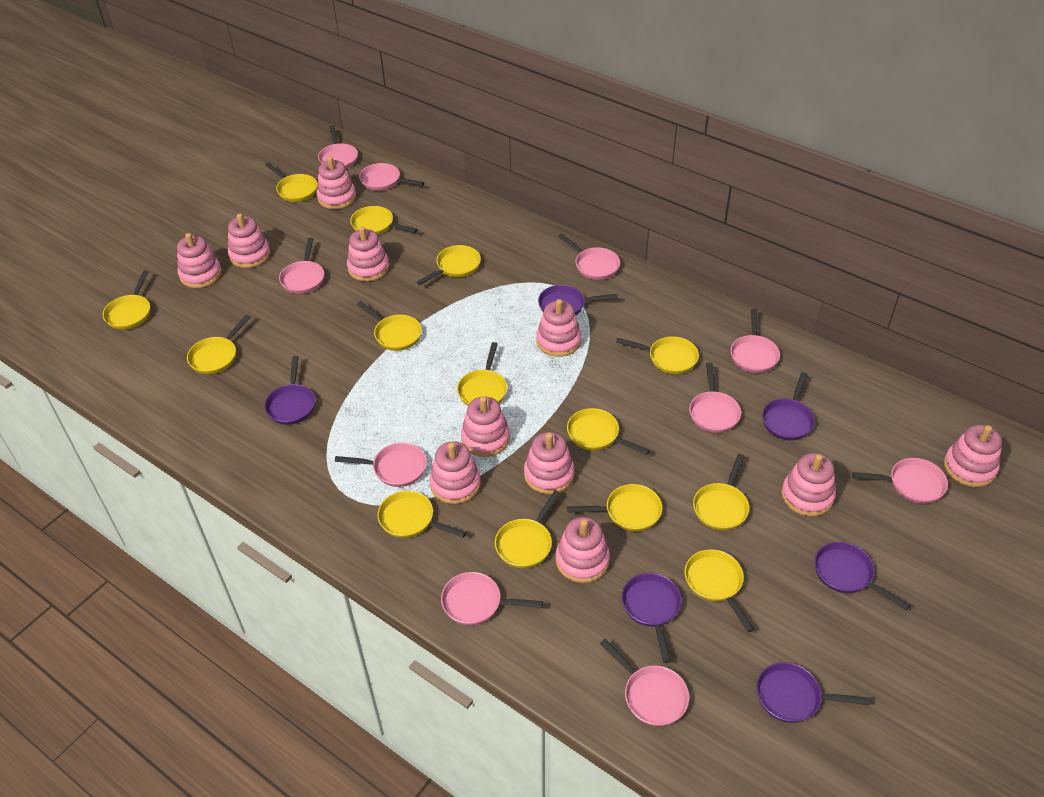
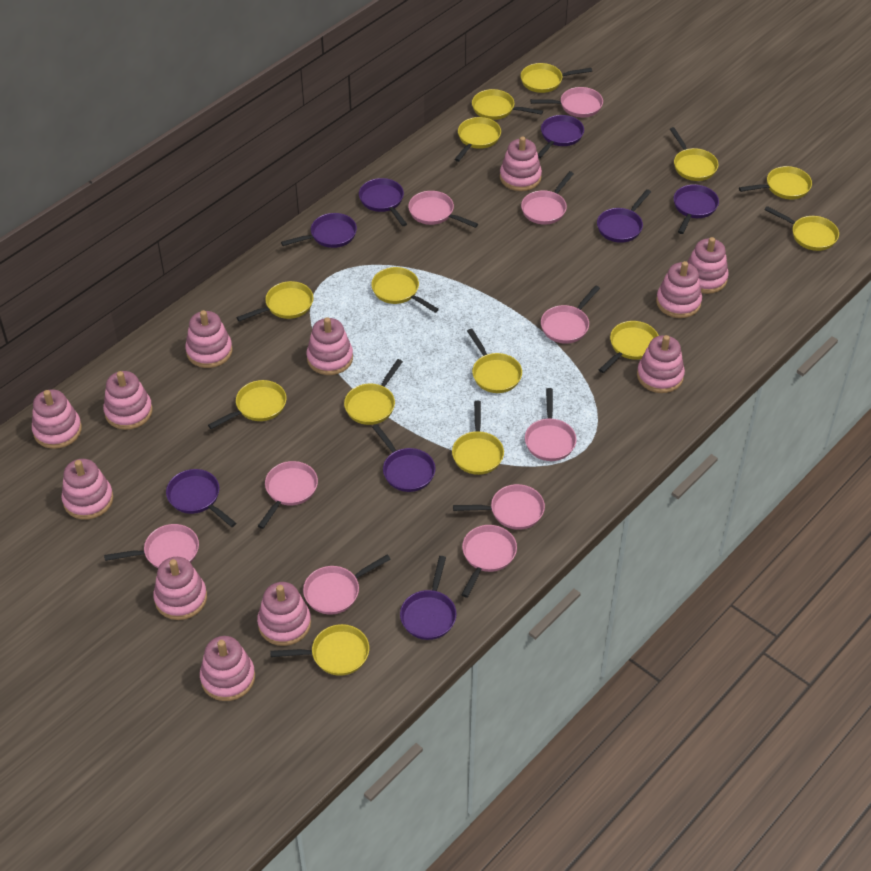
pink stacking toy: [177,233,222,288] [228,214,271,268] [316,157,356,209] [347,226,389,281] [429,441,481,504] [461,396,510,457] [524,432,574,494] [536,299,581,357] [556,517,610,583] [781,453,836,516] [944,425,1002,487] = 11 -> [32,389,82,449] [62,459,113,520] [103,371,153,430] [153,557,207,620] [185,310,233,368] [200,636,255,701] [257,582,311,646] [307,317,353,375] [500,136,542,191] [637,335,685,393] [656,261,702,318] [688,237,729,294] = 12
purple pan: [264,356,315,425] [538,285,618,315] [621,573,682,663] [756,662,870,723] [762,372,815,440] [815,542,910,610] = 6 -> [166,469,236,527] [281,213,357,248] [359,178,407,226] [372,424,435,492] [400,556,457,640] [538,115,584,158] [597,189,651,243] [674,184,719,234] = 8

